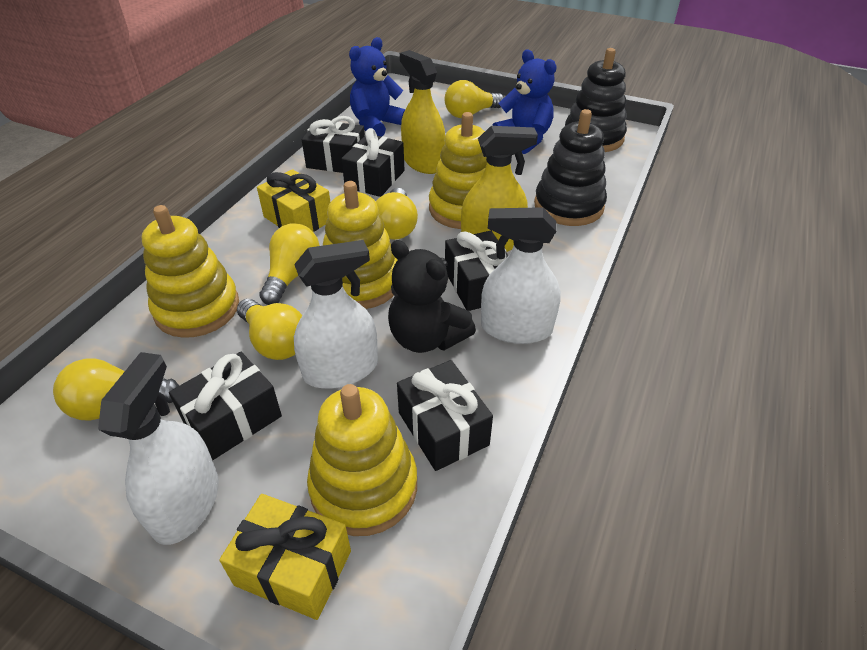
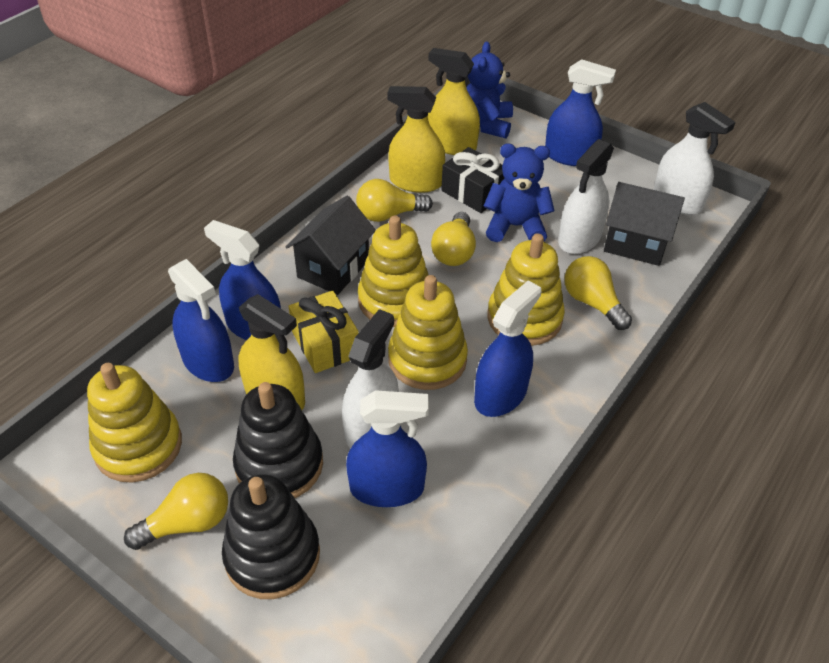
black gift: [169,352,282,460] [302,116,365,173] [341,128,404,197] [397,360,493,471] [445,231,509,311] = 5 -> [441,147,505,213] = 1
black house: none = 0 -> [286,196,376,295] [604,182,685,266] = 2
black teddy bear: [388,240,476,353] = 1 -> none = 0
blue spray bottle: none = 0 -> [168,259,234,382] [204,220,281,340] [346,390,429,507] [474,280,541,417] [545,59,616,166] = 5
yellow gift: [219,494,351,620] [257,169,330,232] = 2 -> [289,290,359,373] = 1
yellow light bulb: [53,358,179,421] [237,299,302,360] [259,223,320,305] [376,188,418,240] [445,80,504,118] = 5 -> [124,473,228,550] [356,179,433,222] [431,212,476,266] [564,256,632,330] = 4
yellow spray bottle: [400,50,445,174] [461,126,538,252] = 2 -> [238,294,305,410] [387,86,445,193] [428,48,480,155] = 3

